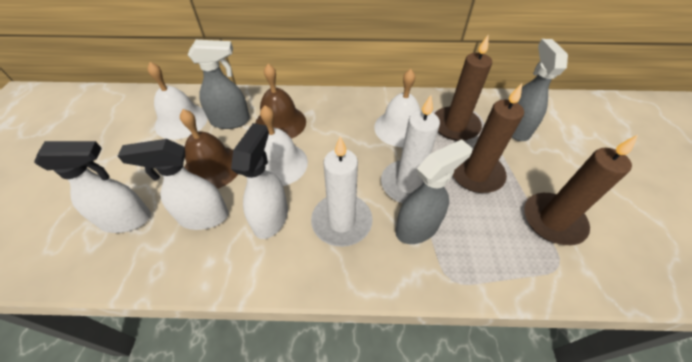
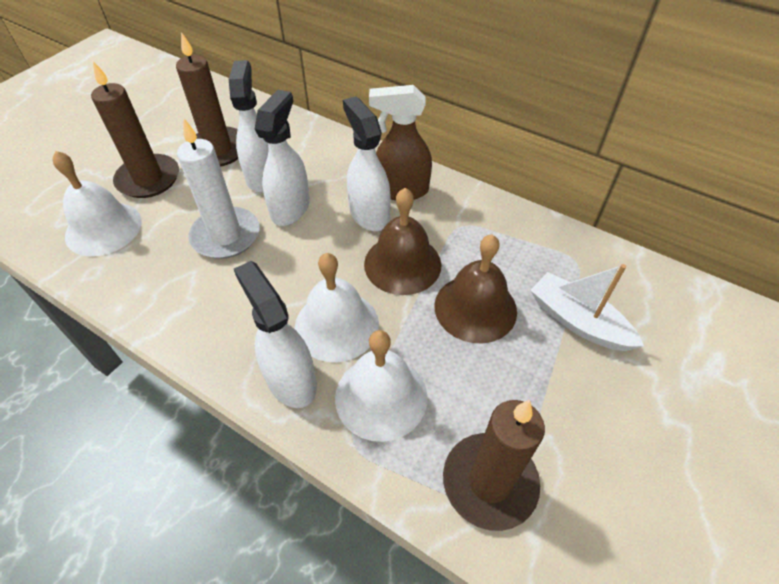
brown spray bottle: none = 0 -> [369,85,432,200] = 1
grey spray bottle: [188,40,250,129] [395,139,473,244] [512,39,568,141] = 3 -> none = 0
white boat: none = 0 -> [530,264,644,351] = 1
white candle: [311,136,373,247] [381,95,440,203] = 2 -> [177,119,259,259] = 1
white spray bottle: [34,141,151,233] [118,139,229,230] [231,123,288,239] = 3 -> [229,60,269,192] [234,261,317,408] [255,90,310,226] [343,96,391,231] = 4

